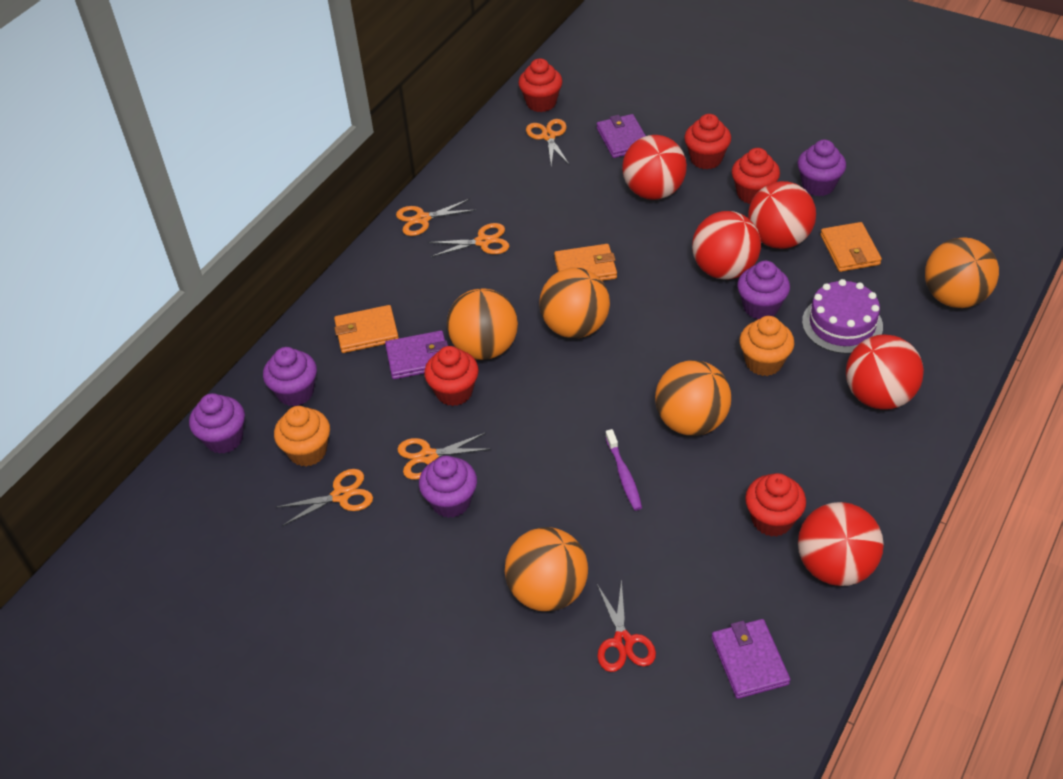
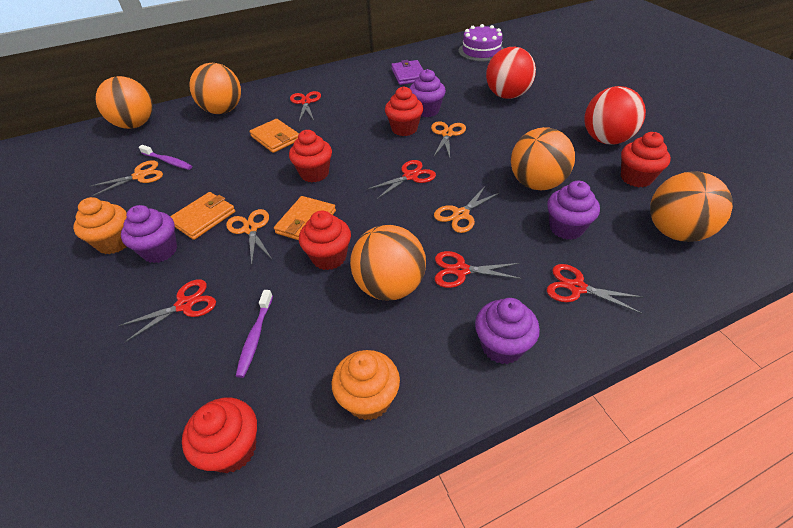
orange scissors: [276,469,373,526] [396,199,475,236] [397,433,491,479] [428,223,510,257] [526,119,569,167] = 5 -> [89,160,163,196] [226,209,272,265] [431,121,466,158] [434,185,501,233] = 4
purple cupcake: [189,393,245,454] [263,347,317,406] [419,456,477,518] [737,261,790,319] [798,140,846,196] = 5 -> [121,205,177,263] [409,69,446,117] [475,298,540,364] [547,181,600,240] = 4
purple toothbrush: [605,429,642,511] = 1 -> [139,145,192,170] [236,290,273,378] = 2
purple wallet: [385,330,448,379] [597,114,646,158] [712,619,790,699] = 3 -> [391,60,423,85] = 1
red ball: [622,135,687,200] [692,211,761,280] [748,181,816,249] [798,502,884,586] [846,334,924,410] = 5 -> [486,47,536,99] [584,86,646,145] = 2
red scissors: [597,579,656,672] = 1 -> [118,279,216,342] [290,91,321,121] [366,160,436,199] [435,251,522,288] [547,264,644,314] = 5

